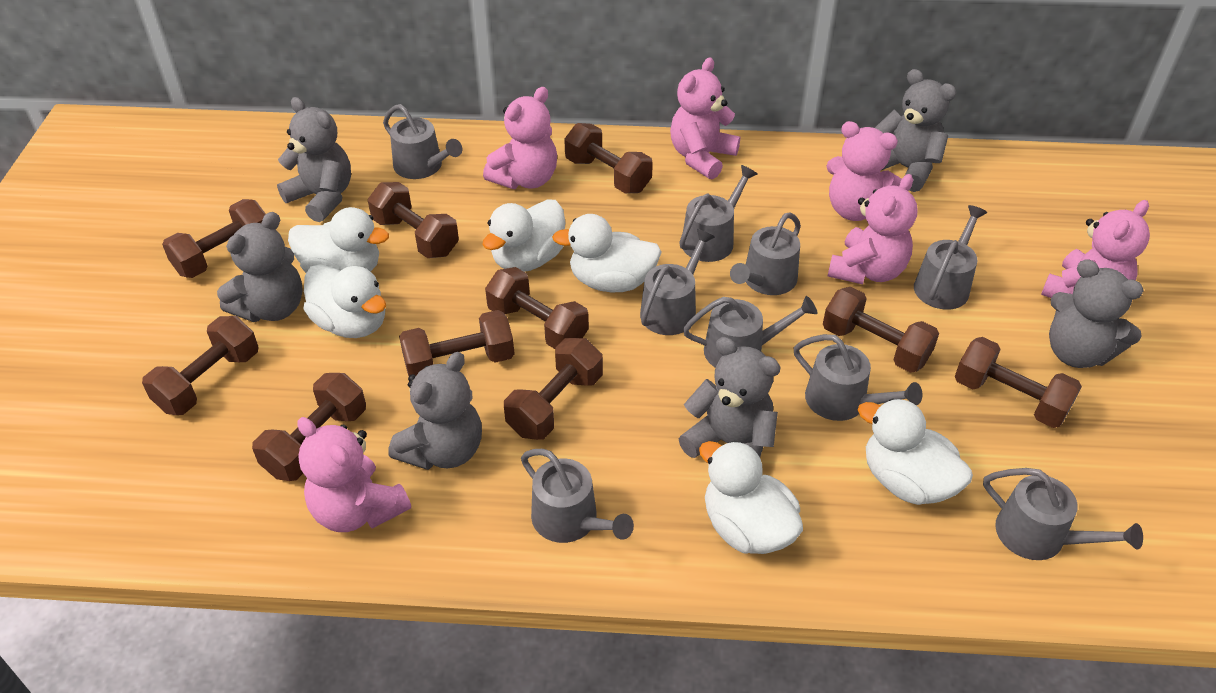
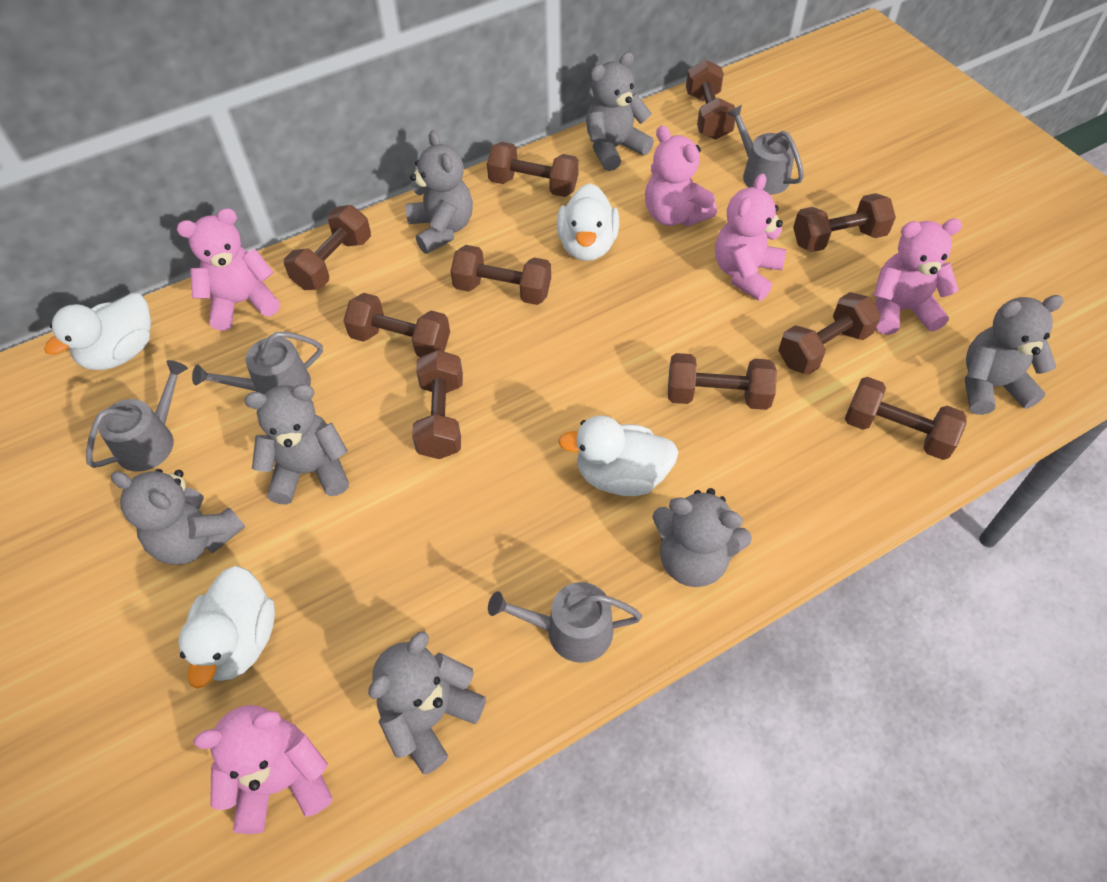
grey teddy bear: [217,212,303,322] [277,97,351,222] [388,352,482,470] [679,337,781,458] [875,69,957,192] [1049,259,1144,368] = 6 -> [111,469,245,565] [245,384,349,505] [368,631,486,774] [406,130,473,254] [586,52,654,171] [652,488,752,587] [965,295,1064,415] = 7
grey watering can: [383,104,462,179] [521,449,634,543] [640,229,715,335] [679,165,758,262] [683,296,818,368] [730,212,801,295] [794,334,922,421] [914,205,987,310] [983,468,1143,560] = 9 -> [86,360,188,472] [192,332,323,394] [488,582,642,663] [727,105,804,195] = 4
pink teddy bear: [297,417,411,532] [483,87,557,189] [670,57,740,180] [826,121,901,221] [828,174,918,285] [1041,200,1150,298] = 6 -> [177,208,280,331] [193,705,333,834] [645,126,717,226] [715,173,786,301] [873,219,962,335] = 5
white duck: [288,207,389,273] [303,264,386,338] [482,199,565,272] [552,214,662,292] [699,441,803,554] [858,398,973,505] = 6 -> [44,293,151,370] [178,566,275,689] [557,183,619,261] [558,415,679,496] = 4

